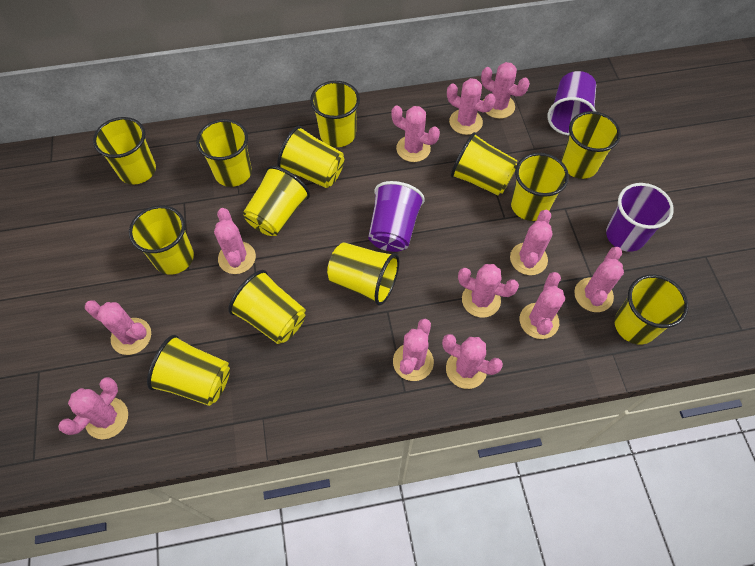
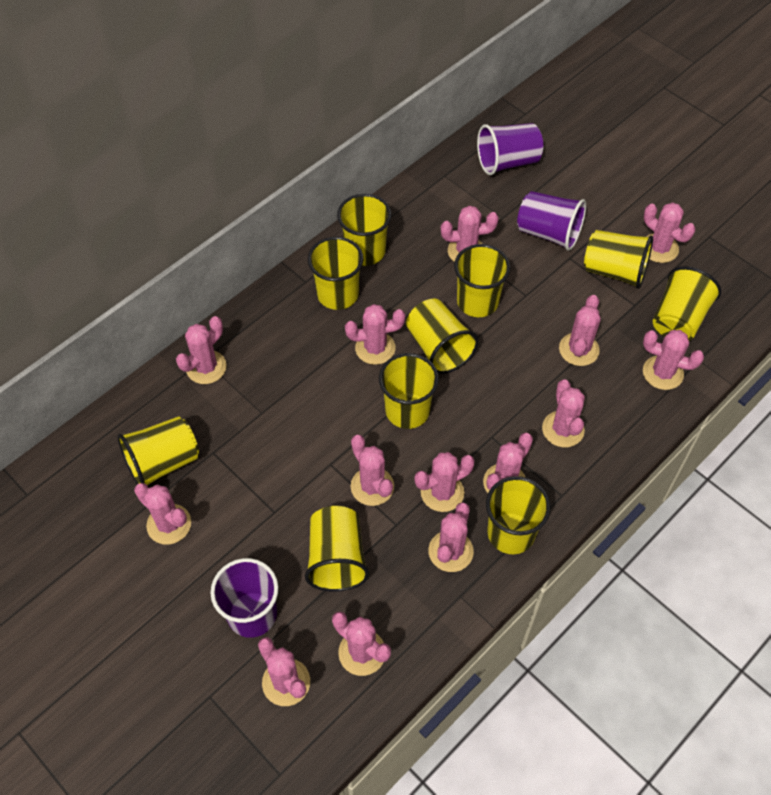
pink cactus: [58,377,128,439] [85,300,151,355] [214,208,256,274] [391,105,440,162] [393,319,434,381] [442,334,503,389] [447,78,496,135] [458,264,519,317] [481,62,530,119] [510,210,552,275] [520,272,565,339] [574,247,624,312] = 12 -> [134,483,191,544] [176,316,227,384] [258,637,310,706] [332,612,391,676] [345,304,405,365] [351,435,394,506] [414,452,475,512] [428,502,474,572] [441,206,499,262] [483,433,533,493] [542,379,585,447] [559,295,600,366] [643,330,704,390] [644,202,695,263] = 14
yellow cup: [93,117,156,185] [129,205,194,275] [147,335,230,406] [196,119,252,187] [228,270,306,344] [243,166,310,236] [277,126,344,188] [310,81,360,147] [327,242,400,305] [451,132,518,196] [511,153,569,221] [561,111,621,179] [615,274,688,345] = 13 -> [117,416,199,485] [305,506,369,592] [308,237,364,310] [337,194,392,266] [379,353,439,429] [406,298,478,374] [454,244,510,317] [486,476,551,554] [584,230,653,289] [653,266,721,341] = 10

